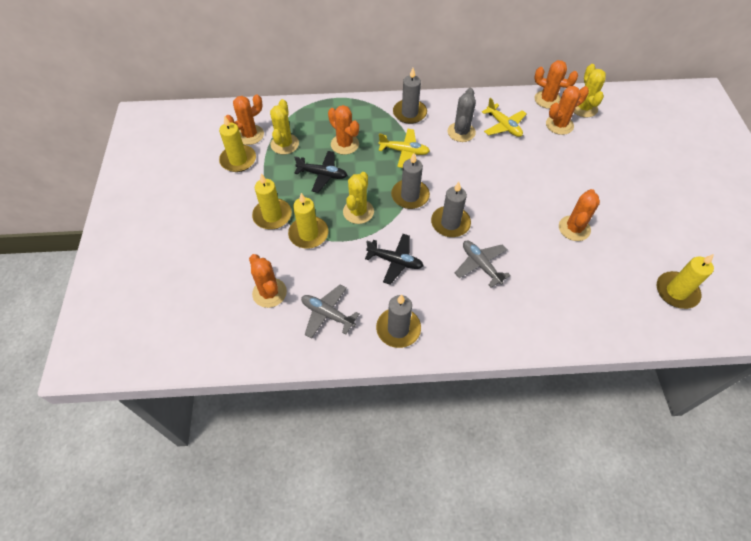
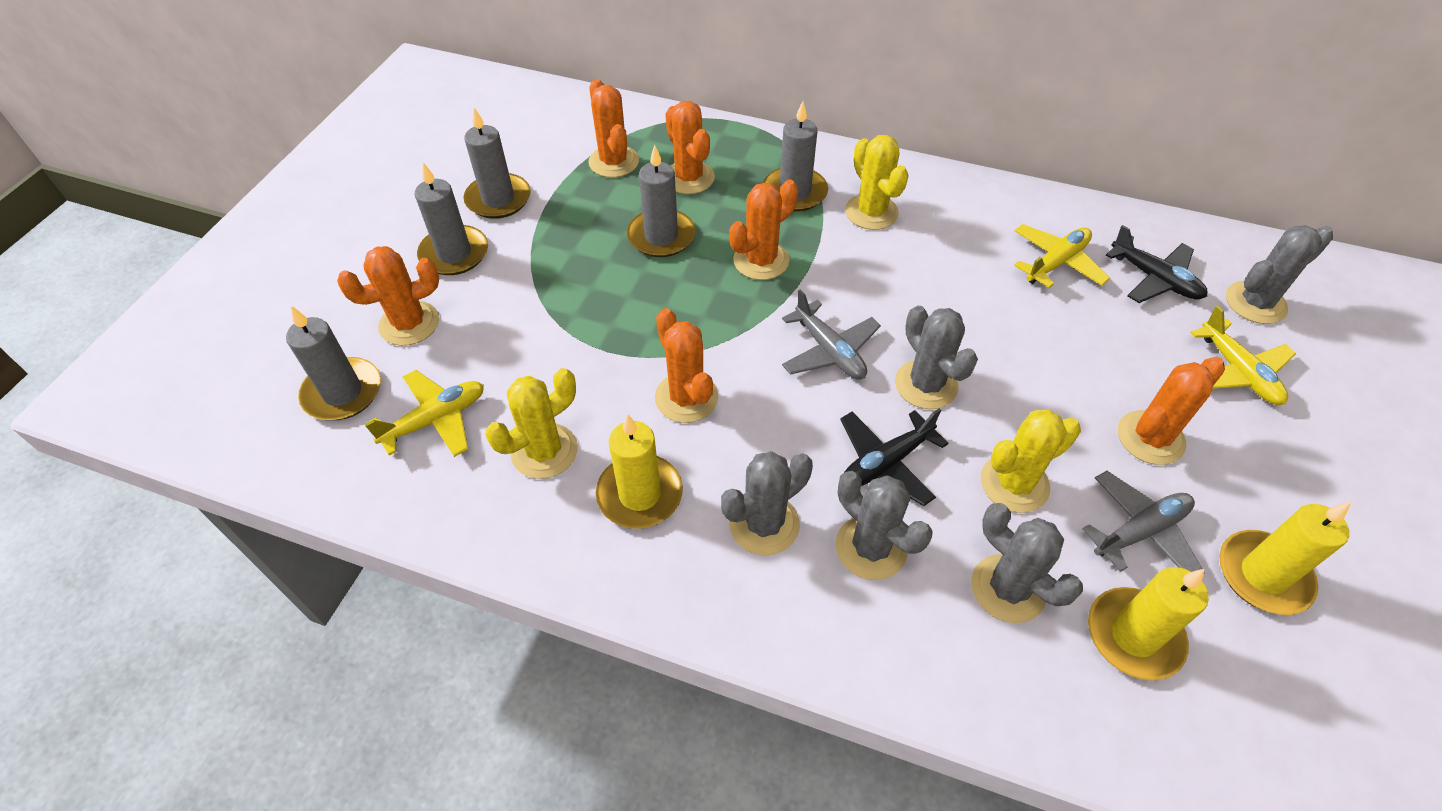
grey cactus: [447,88,476,142] = 1 -> [721,451,813,555] [835,471,933,580] [895,306,978,409] [971,503,1083,623] [1226,225,1333,324] = 5
grey candle: [376,294,421,348] [391,153,430,209] [393,68,427,124] [431,182,471,237] = 4 -> [286,306,381,420] [415,163,488,275] [463,108,531,219] [627,145,695,257] [763,101,828,212] = 5
yellow candle: [219,115,256,172] [252,174,292,230] [288,193,329,248] [657,254,714,309] = 4 -> [596,414,683,529] [1088,567,1209,681] [1219,502,1351,615] = 3
yellow plane: [379,129,430,168] [482,98,527,137] = 2 -> [364,370,484,457] [1014,224,1110,288] [1190,306,1296,405] = 3

